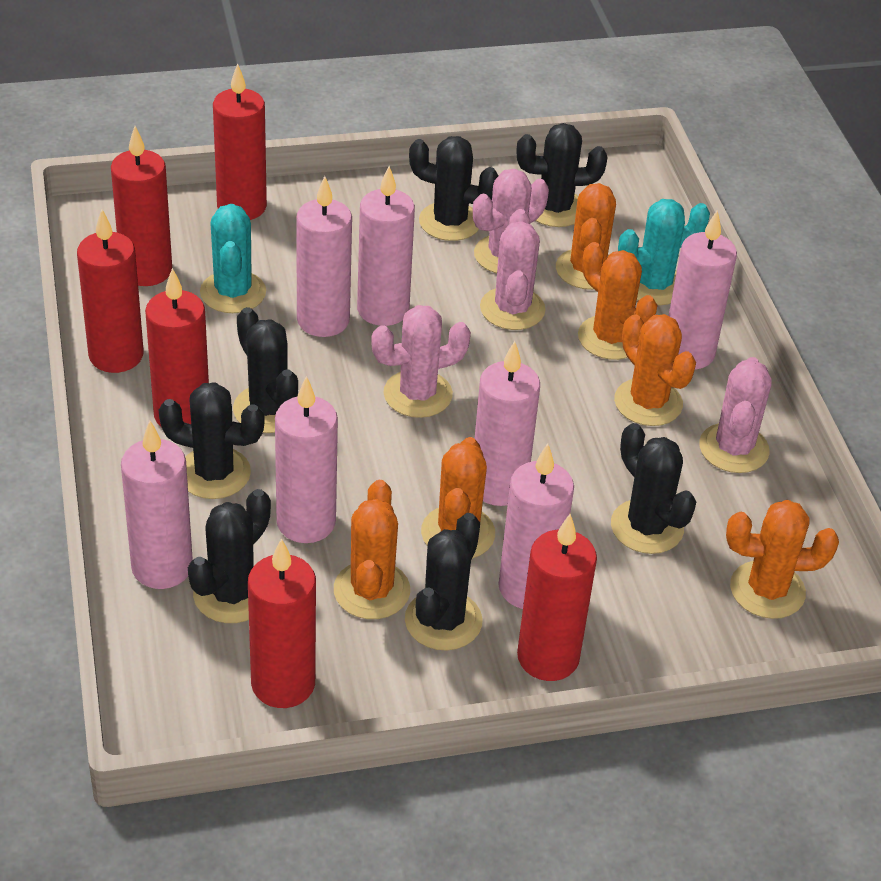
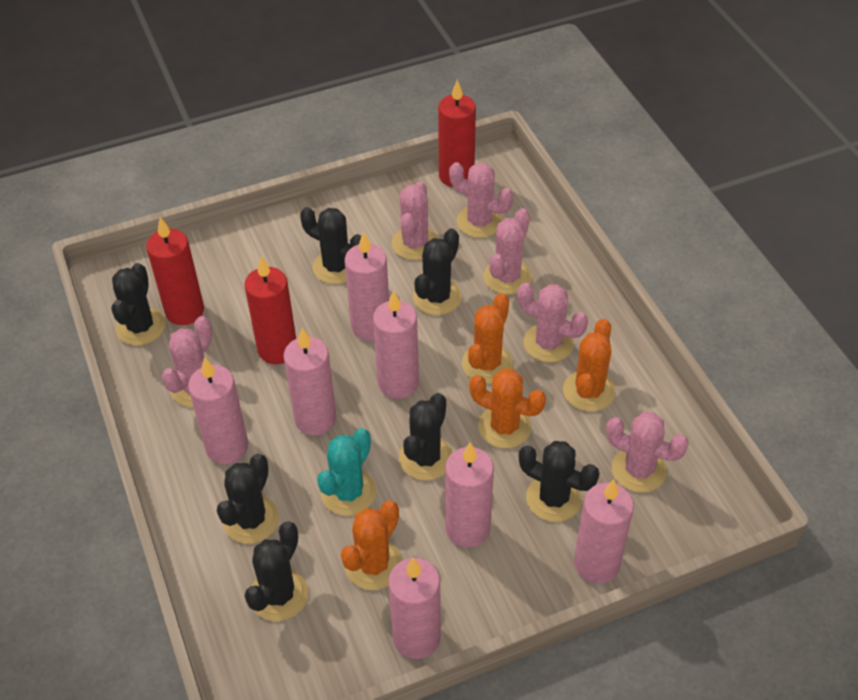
orange cactus: [334,480,410,619] [421,437,495,559] [556,183,616,290] [578,242,657,360] [614,314,696,426] [726,500,839,619] = 6 -> [341,500,402,590] [462,293,513,384] [469,369,546,448] [563,319,616,412] = 4
pink cactus: [371,305,471,418] [473,169,549,273] [480,209,546,330] [699,357,772,473] = 4 -> [161,316,212,407] [391,182,438,260] [449,162,513,238] [484,208,532,295] [517,283,588,363] [606,412,689,493] = 6
red candle: [77,209,144,373] [111,126,172,286] [145,268,209,428] [213,63,267,220] [248,538,316,708] [517,514,597,681] = 6 -> [146,217,204,325] [244,256,296,364] [438,79,476,187] = 3
turquoise cactus: [200,204,266,313] [618,199,710,305] = 2 -> [317,428,376,516] = 1

